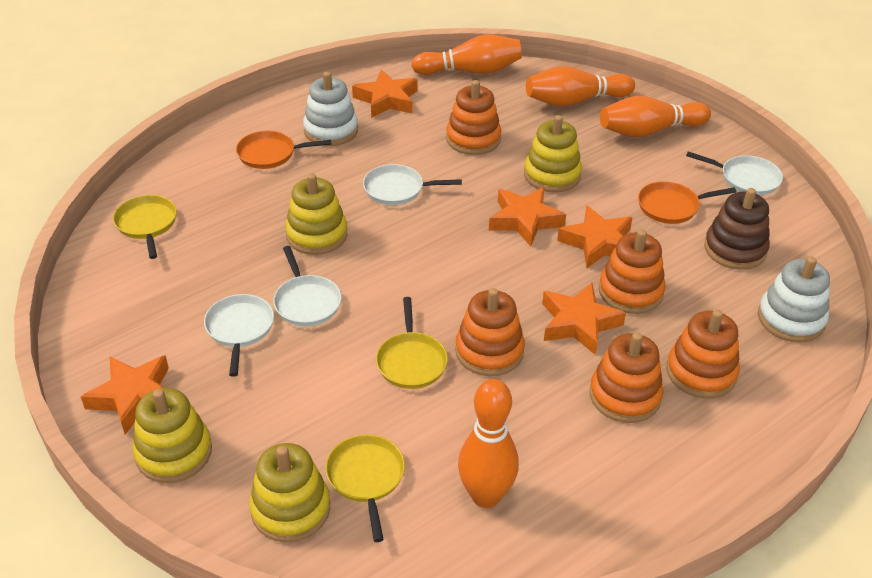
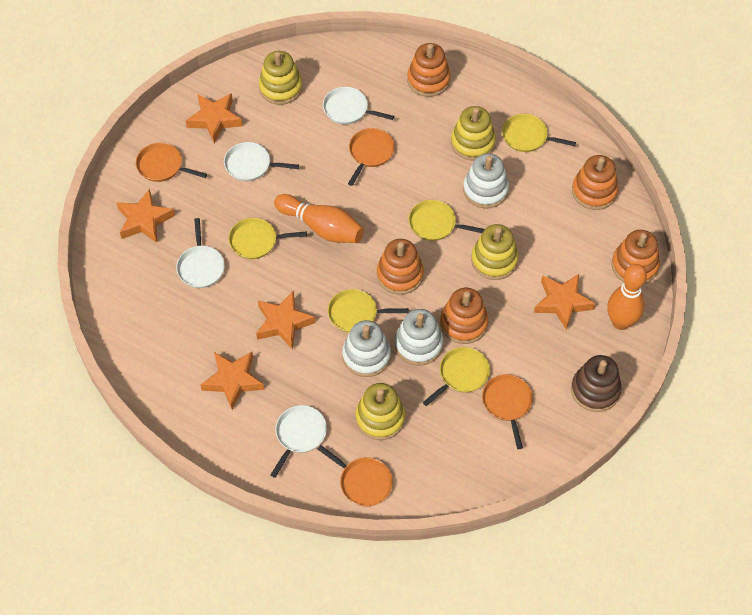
orange bowling pin: [411,35,522,75] [458,379,519,508] [526,66,635,106] [600,96,711,137] = 4 -> [274,194,364,243] [607,264,647,330] = 2
orange pan: [236,131,331,169] [638,181,736,224] = 2 -> [136,143,207,182] [317,445,393,507] [348,128,395,186] [482,374,533,449] = 4
white stacking toy: [303,72,358,146] [758,256,830,342] = 2 -> [342,320,391,377] [395,309,443,366] [463,153,509,209] = 3
yellow pan: [113,195,177,259] [325,434,405,542] [376,297,448,389] = 3 -> [228,218,307,259] [328,289,409,333] [409,200,485,241] [423,347,490,406] [502,114,576,152] = 5

